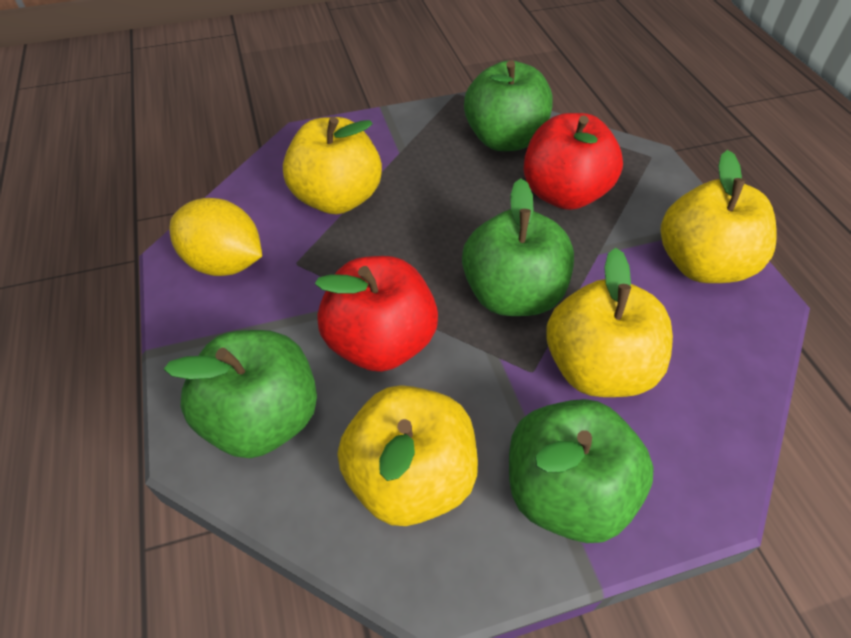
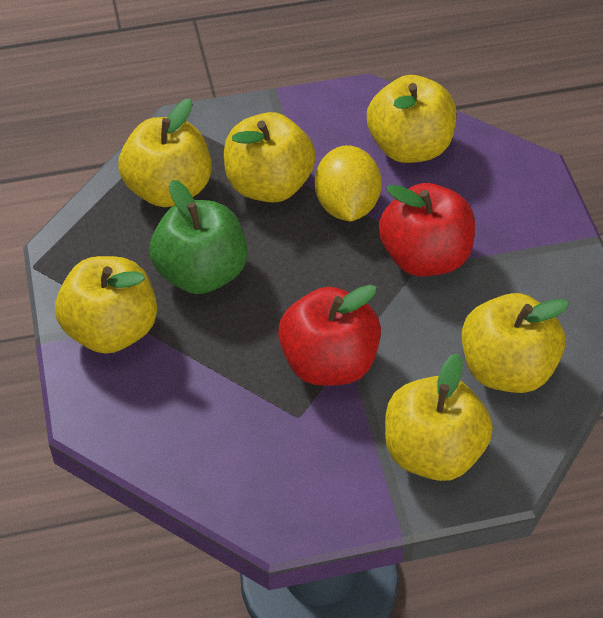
green apple: [164,330,317,458] [462,178,574,316] [464,60,553,151] [509,399,654,543] = 4 -> [150,180,248,294] = 1
yellow apple: [283,117,382,214] [337,385,478,526] [546,248,673,397] [661,150,777,283] = 4 -> [55,256,157,354] [118,99,212,207] [224,112,316,203] [367,75,457,163] [385,353,493,481] [462,293,569,393] = 6

